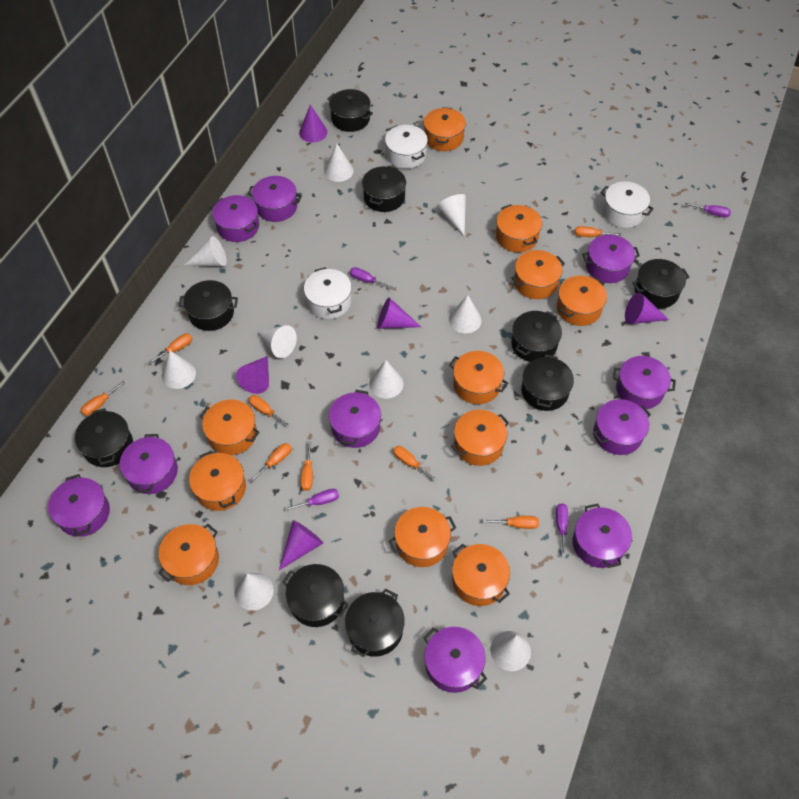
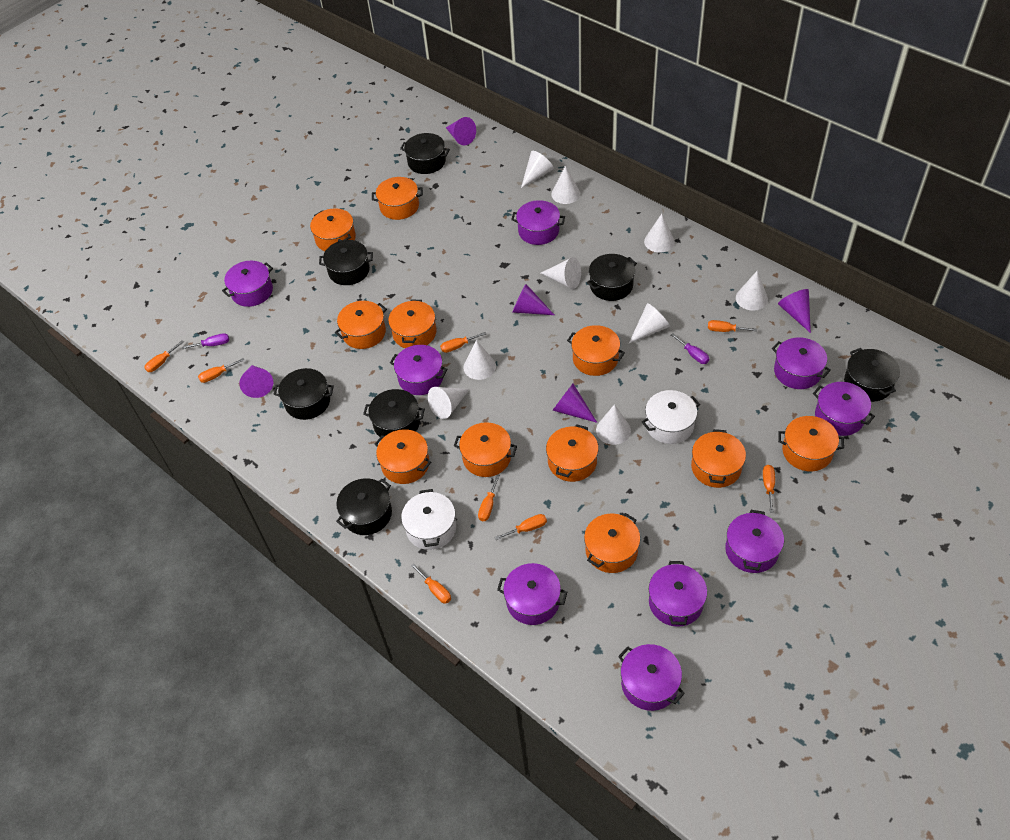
black pot: [75,408,133,467] [178,280,238,331] [283,564,349,627] [327,89,373,132] [345,589,405,657] [362,166,406,212] [511,311,562,362] [521,355,574,411] [632,259,689,309] = 9 -> [273,368,334,420] [319,240,373,285] [336,478,392,535] [363,389,425,439] [400,133,450,174] [587,254,637,301] [844,348,900,402] = 7
purple pot: [48,474,110,537] [120,434,178,494] [212,195,259,242] [247,176,302,222] [329,390,381,448] [423,627,487,693] [573,503,632,568] [582,235,640,283] [593,399,651,455] [613,356,676,409] = 10 -> [222,261,273,307] [390,345,448,395] [497,563,567,625] [511,200,565,245] [618,644,685,711] [649,561,707,627] [725,510,784,573] [772,337,831,389] [813,382,875,436] = 9
purple screwdriver: [285,489,339,511] [350,267,393,289] [556,503,568,557] [685,203,731,218] = 4 -> [182,333,229,349] [671,333,709,364] = 2
white pot: [304,267,352,319] [385,125,428,169] [600,181,654,228] = 3 -> [401,489,456,550] [642,390,700,444] = 2

